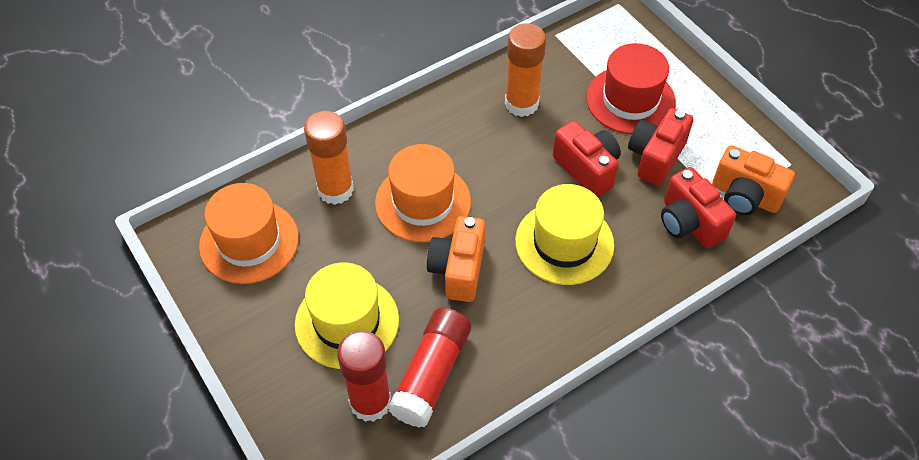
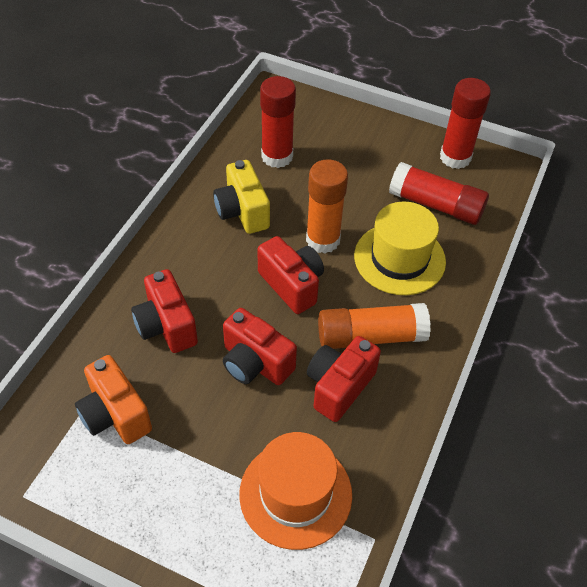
orange camera: [427,216,485,302] [712,145,795,215] = 2 -> [75,355,152,444] = 1
orange hat: [199,183,299,284] [375,144,471,242] = 2 -> [239,432,352,550] = 1
red camera: [553,121,621,197] [628,108,693,186] [661,167,736,248] = 3 -> [131,269,198,353] [223,308,297,385] [257,236,324,314] [307,336,381,422] = 4
red glue stick: [337,331,391,422] [387,308,471,428] = 2 -> [260,76,296,168] [389,162,489,225] [440,78,491,169] = 3
red hat: [586,43,676,134] = 1 -> none = 0
yellow camera: none = 0 -> [213,160,270,234] = 1
yellow hat: [295,262,399,369] [515,184,614,285] = 2 -> [354,202,446,295] = 1

